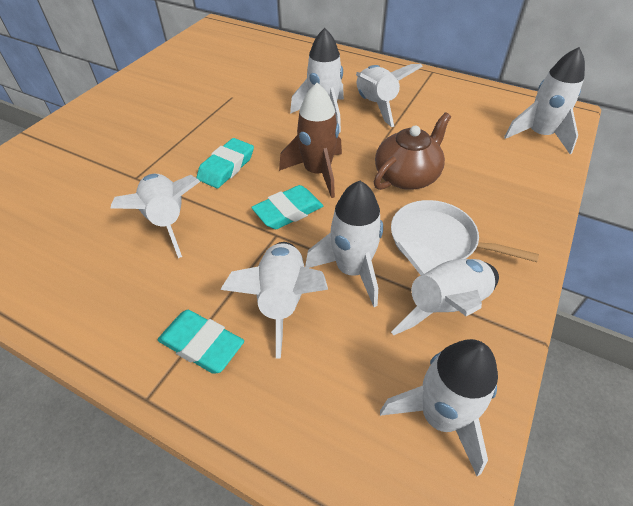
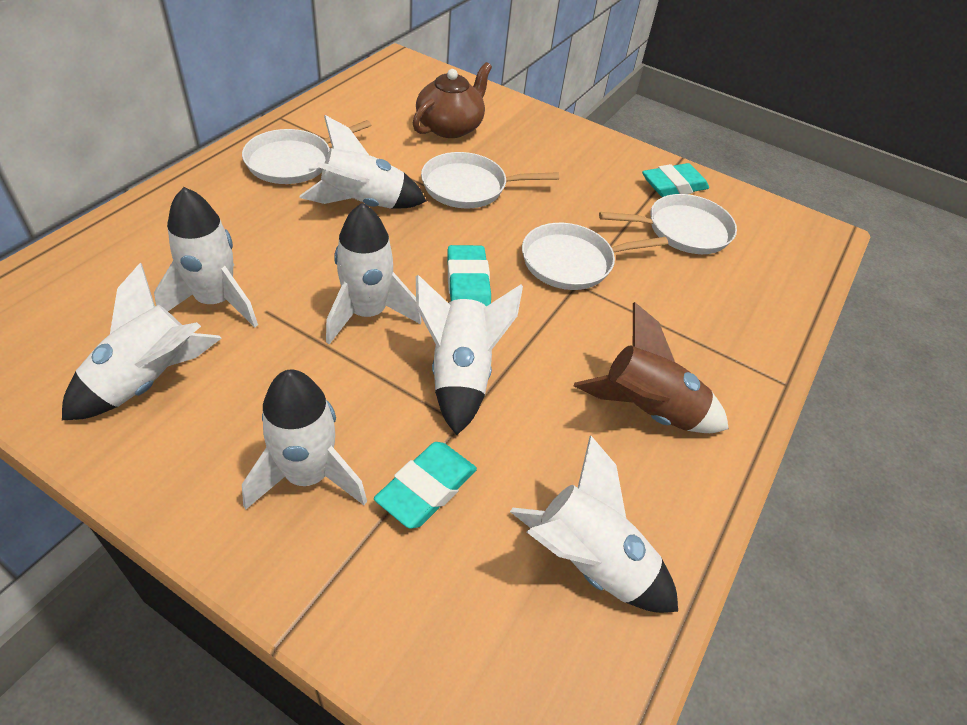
white pan: [391,200,539,262] = 1 -> [242,120,371,184] [421,152,559,208] [522,223,668,290] [599,194,737,254] = 4
white rocket: [111,174,200,258] [220,242,328,358] [290,28,344,133] [305,181,383,307] [356,64,423,127] [380,339,498,476] [391,242,499,335] [504,47,585,154] = 8 -> [62,263,222,420] [154,187,258,328] [242,369,367,509] [299,115,426,209] [326,203,422,344] [416,275,523,435] [510,436,678,613] = 7

